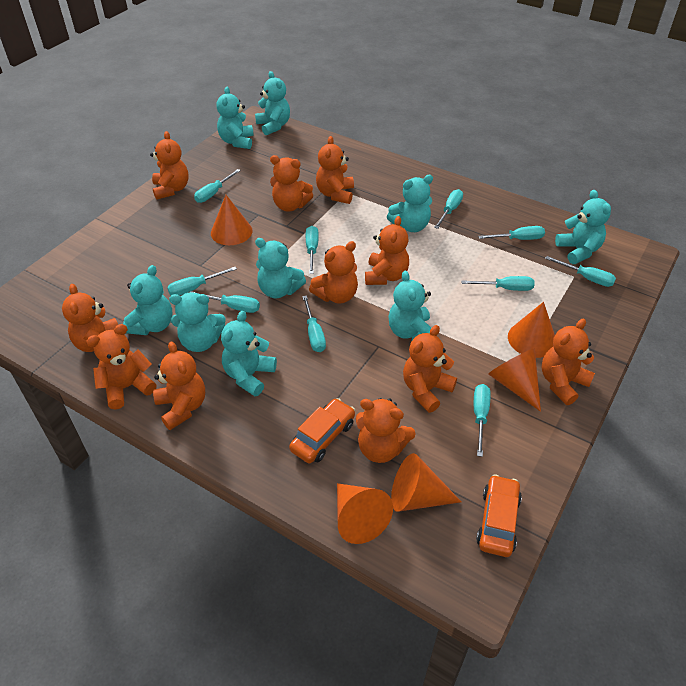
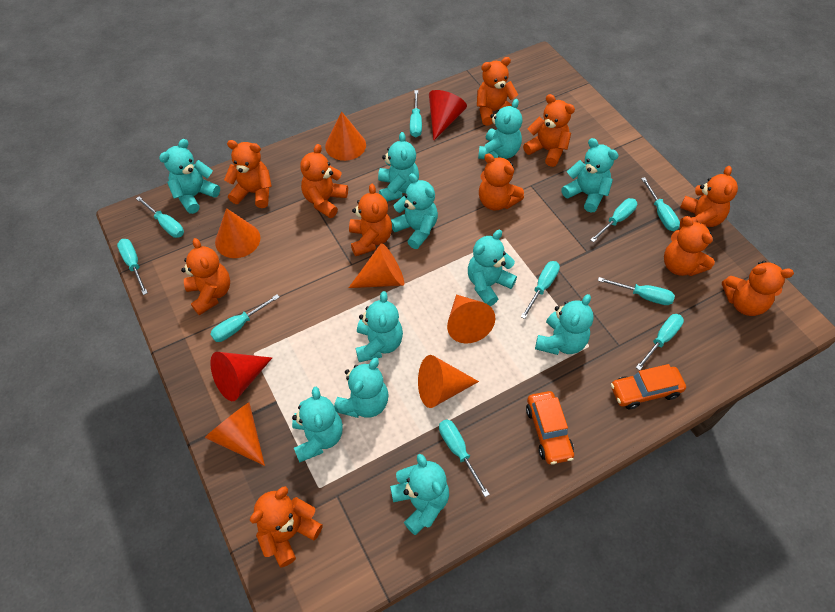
orange cone: [211,195,252,245] [337,483,393,544] [391,453,461,512] [488,349,541,412] [508,302,555,358] = 5 -> [205,402,265,466] [215,208,260,258] [325,111,366,161] [349,243,404,288] [418,355,479,408] [447,295,495,343] = 6
red cone: none = 0 -> [210,352,272,401] [429,90,467,141] = 2
turquoise teddy bear: [123,265,173,335] [169,292,226,352] [217,87,254,149] [221,311,277,396] [255,71,290,135] [255,238,306,298] [387,175,433,232] [388,271,431,340] [555,190,611,264] = 9 -> [159,139,220,214] [292,387,343,463] [334,358,389,418] [356,291,403,362] [378,132,419,202] [390,454,449,535] [391,173,438,249] [468,230,517,306] [478,99,522,159] [535,294,594,355] [561,138,619,212] = 11

